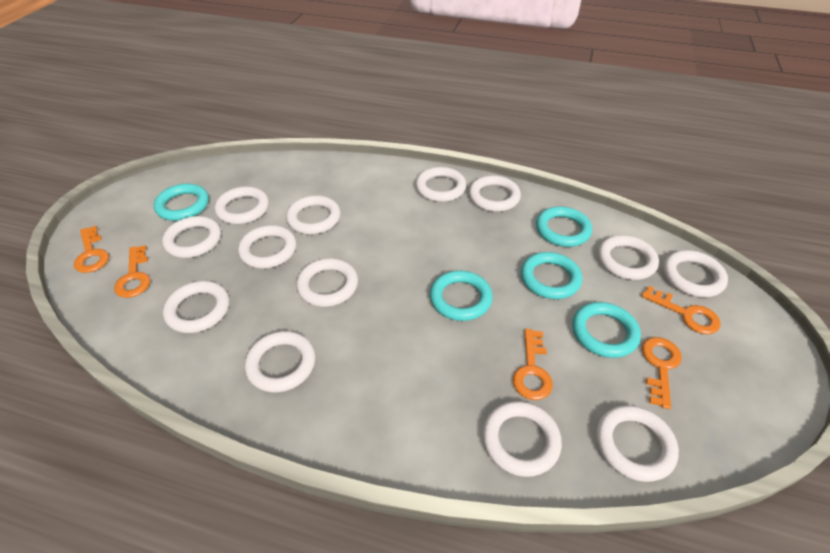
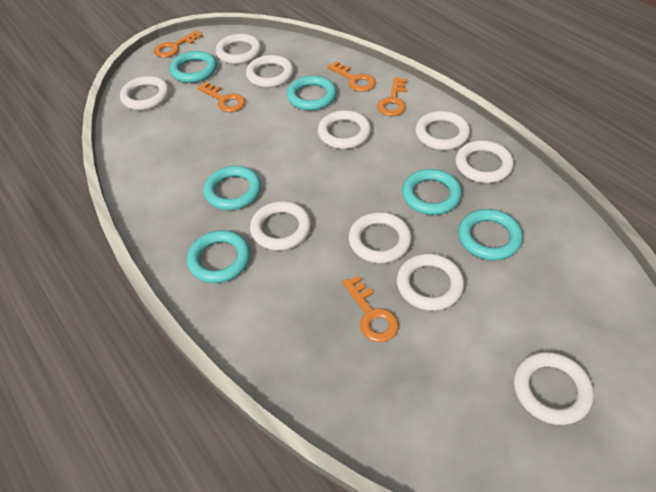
turquoise ring: [154,184,209,221] [430,270,493,321] [521,252,582,299] [536,206,592,247] [572,302,641,358] = 5 -> [170,51,217,83] [187,230,250,283] [204,166,261,210] [287,75,337,111] [402,169,462,215] [458,209,523,261] = 6
white ring: [162,216,221,258] [163,281,230,333] [214,186,269,224] [238,225,296,268] [245,331,315,392] [286,195,340,234] [296,258,358,307] [416,167,466,202] [469,175,521,212] [483,401,562,477] [596,405,679,482] [598,235,659,280] [663,250,728,297] = 13 -> [120,76,169,110] [216,33,261,64] [246,55,294,88] [250,201,311,251] [318,110,371,149] [349,212,412,263] [397,253,464,311] [415,111,470,150] [456,140,514,183] [514,352,594,425] = 10

